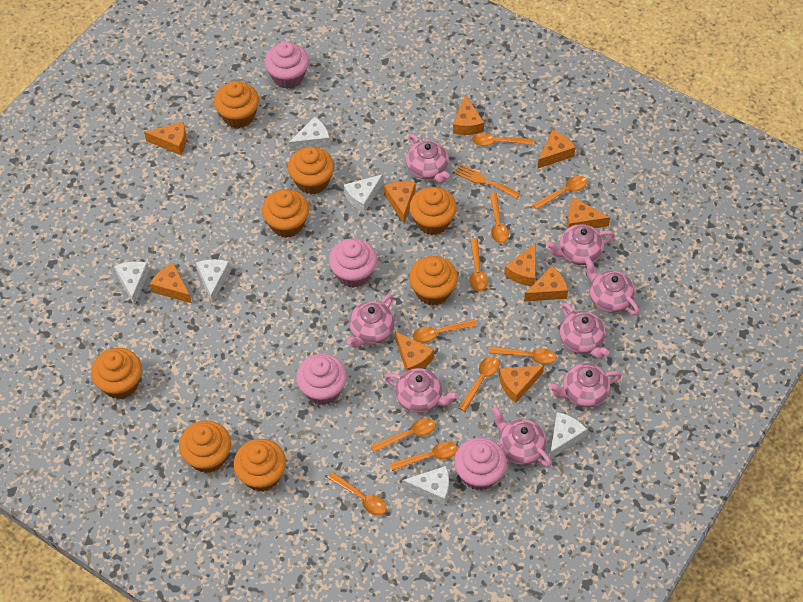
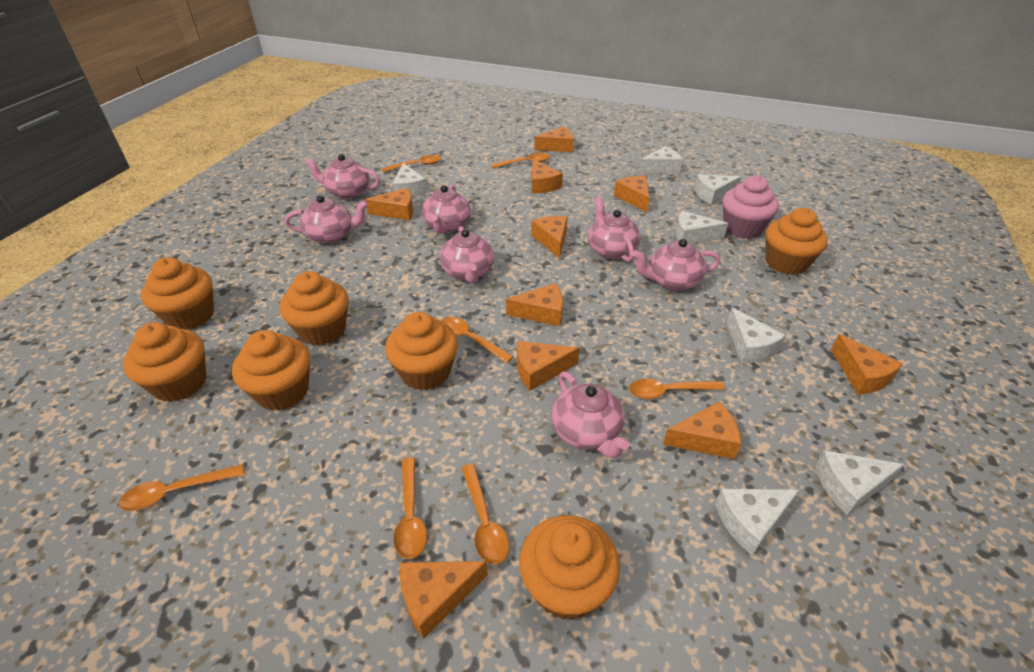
orange cupcake: [91,348,142,399] [179,421,231,473] [214,81,259,128] [233,439,286,492] [262,189,309,238] [288,147,334,194] [409,187,457,235] [409,256,458,306] = 8 -> [123,322,207,402] [141,257,214,330] [232,330,310,411] [280,271,349,346] [385,312,458,391] [519,515,620,620] [766,208,828,275] = 7
orange fork: [455,164,520,199] = 1 -> none = 0
orange spoon: [327,472,387,515] [371,418,436,452] [390,442,458,471] [413,319,477,343] [458,356,499,412] [470,238,487,292] [472,133,533,146] [489,193,509,243] [489,347,557,365] [532,176,587,210] = 10 -> [119,464,244,511] [381,155,442,172] [393,457,427,559] [441,317,513,363] [461,464,509,565] [491,153,550,168] [629,379,725,399] = 7
pink cupcake: [265,41,309,89] [296,354,347,405] [329,238,377,288] [454,438,507,491] = 4 -> [723,175,779,239] = 1
pink teapot: [347,294,395,348] [384,368,458,413] [406,134,449,183] [492,406,552,467] [546,224,615,265] [549,363,622,408] [560,303,609,359] [584,257,639,315] = 8 -> [285,195,368,244] [305,154,380,199] [422,185,471,234] [440,226,494,283] [552,372,629,458] [588,197,640,262] [632,239,721,291] = 7
white cheese: [114,261,149,306] [196,259,230,303] [289,117,330,151] [344,174,383,213] [402,466,449,506] [549,412,587,459] = 6 -> [392,163,427,197] [639,146,683,173] [676,211,728,244] [694,174,741,205] [715,489,799,555] [727,307,786,363] [815,451,904,515] = 7

